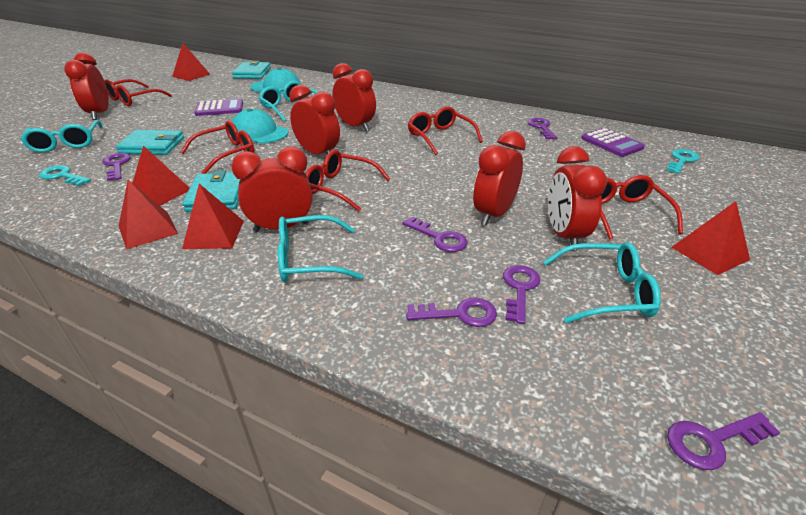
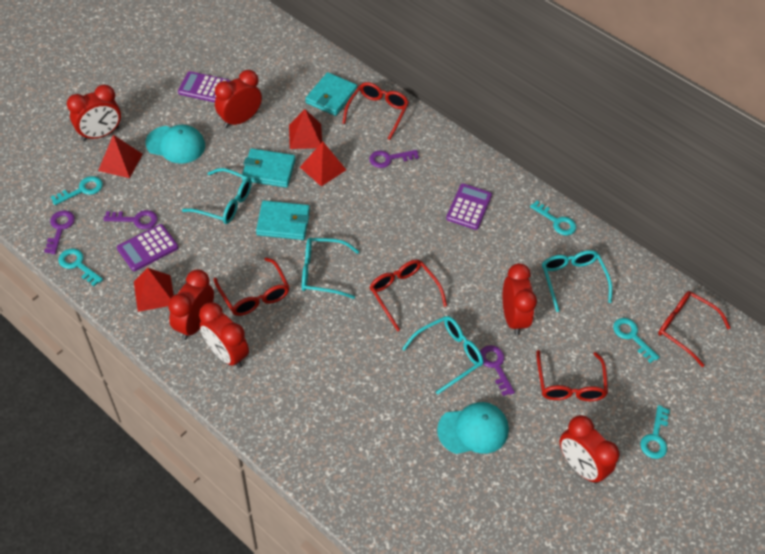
purple calculator: [194,99,243,116] [581,128,645,157] = 2 -> [117,224,178,271] [178,71,230,102] [446,184,492,230] = 3
purple key: [102,153,131,181] [402,216,468,252] [406,297,497,327] [503,265,540,324] [528,118,558,139] [667,412,780,470] = 6 -> [44,210,75,254] [103,210,158,229] [369,150,419,168] [480,345,515,396] = 4
red pyramid: [119,180,178,249] [133,145,190,206] [172,43,210,81] [182,184,244,249] [672,201,750,275] = 5 -> [98,135,143,178] [134,268,174,312] [289,109,322,149] [300,142,346,187] = 4
turquoise key: [39,165,91,186] [666,149,700,174] = 2 -> [51,176,103,205] [58,249,103,286] [530,201,576,235] [613,318,660,363] [640,405,670,459] = 5

